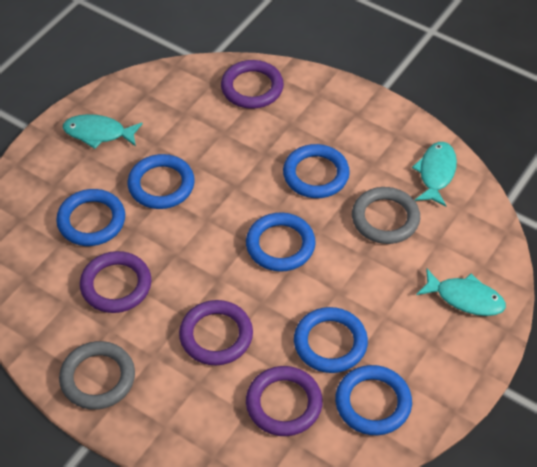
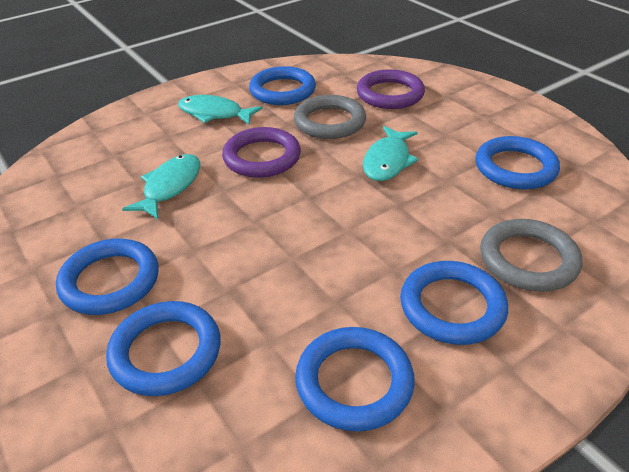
purple ring: [80,251,151,313] [179,300,253,365] [221,60,284,109] [246,366,323,436] = 4 -> [222,127,301,178] [357,69,425,109] = 2

